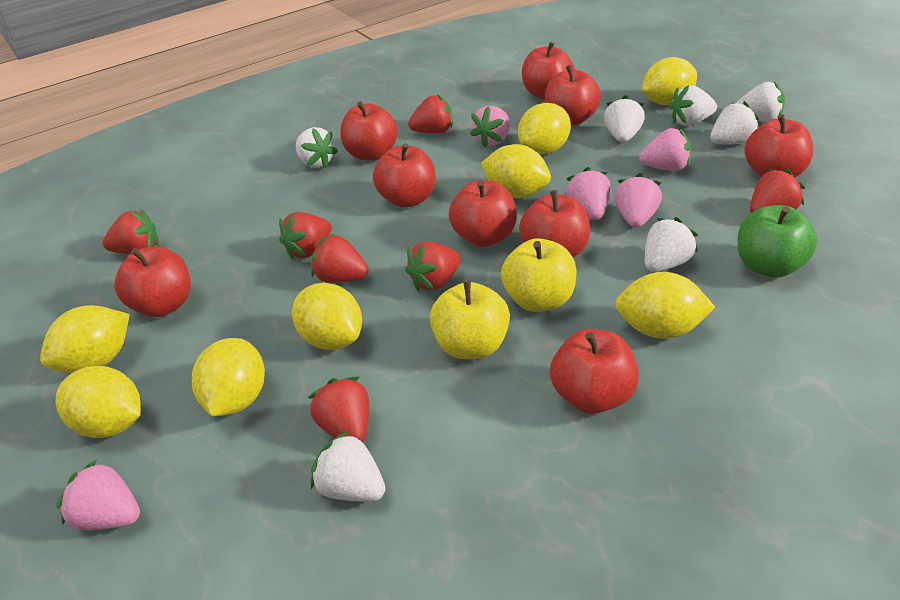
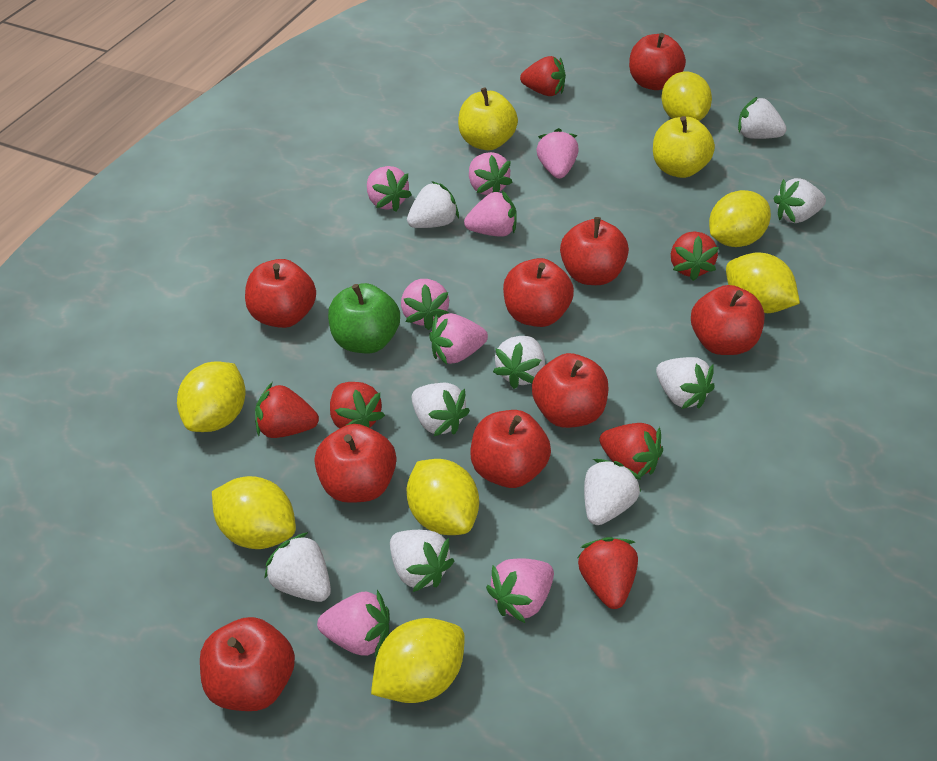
pink strawberry: [56,459,140,530] [470,106,510,148] [565,167,611,220] [614,173,662,228] [639,128,691,171] = 5 -> [317,590,390,658] [367,166,412,212] [401,279,449,330] [429,313,488,364] [464,191,517,237] [469,152,512,195] [486,558,554,623] [536,128,579,179] = 8
red strawberry: [102,209,159,254] [279,212,332,260] [308,377,369,443] [311,233,368,283] [405,242,461,291] [408,94,453,133] [750,168,805,213] = 7 -> [255,383,319,438] [330,382,385,429] [520,56,566,96] [578,537,638,609] [599,423,663,477] [671,231,719,281] = 6
white strawberry: [296,127,338,168] [311,431,385,502] [604,95,645,142] [645,217,698,272] [669,85,717,126] [710,101,759,145] [736,82,785,122] = 7 -> [264,532,331,602] [390,530,455,592] [407,181,459,228] [411,383,470,436] [493,336,545,389] [584,459,641,525] [656,357,715,409] [738,96,787,139] [773,178,826,223] = 9
yellow lemon: [40,305,130,373] [55,366,141,438] [192,338,265,416] [292,283,362,350] [481,144,551,198] [518,103,571,155] [615,272,715,339] [642,57,697,105] = 8 -> [177,361,246,432] [212,476,296,549] [371,618,465,703] [407,459,479,535] [661,72,712,121] [709,190,771,247] [726,253,800,313] = 7

